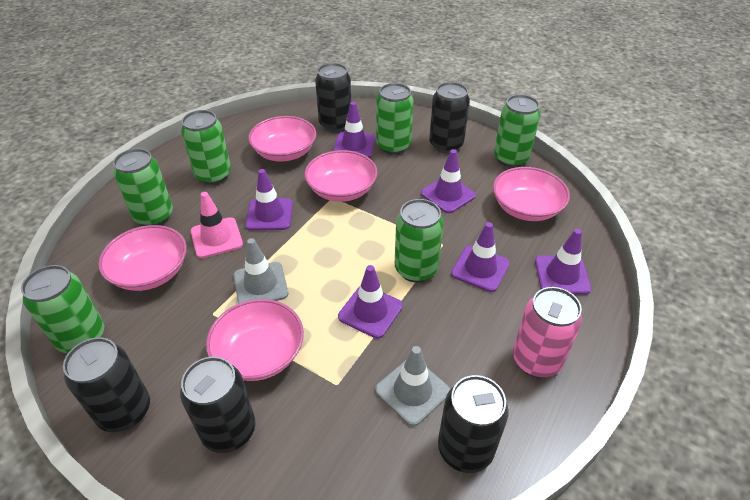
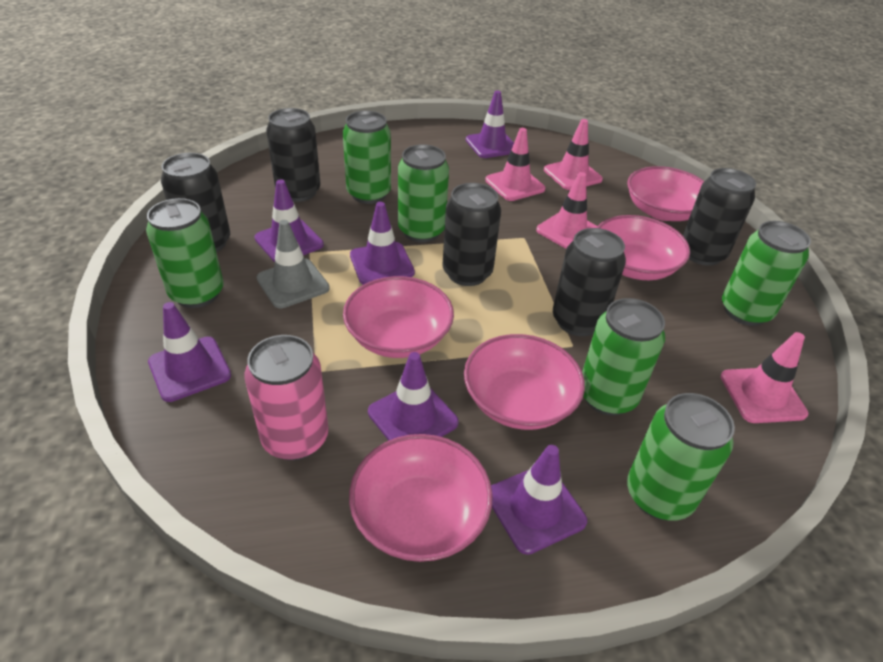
grey traffic cone: [234,238,288,304] [375,346,450,426] = 2 -> [257,220,330,308] = 1
pink traffic cone: [191,192,243,258] = 1 -> [485,128,545,201] [536,172,597,249] [544,119,603,190] [721,332,808,423] = 4

